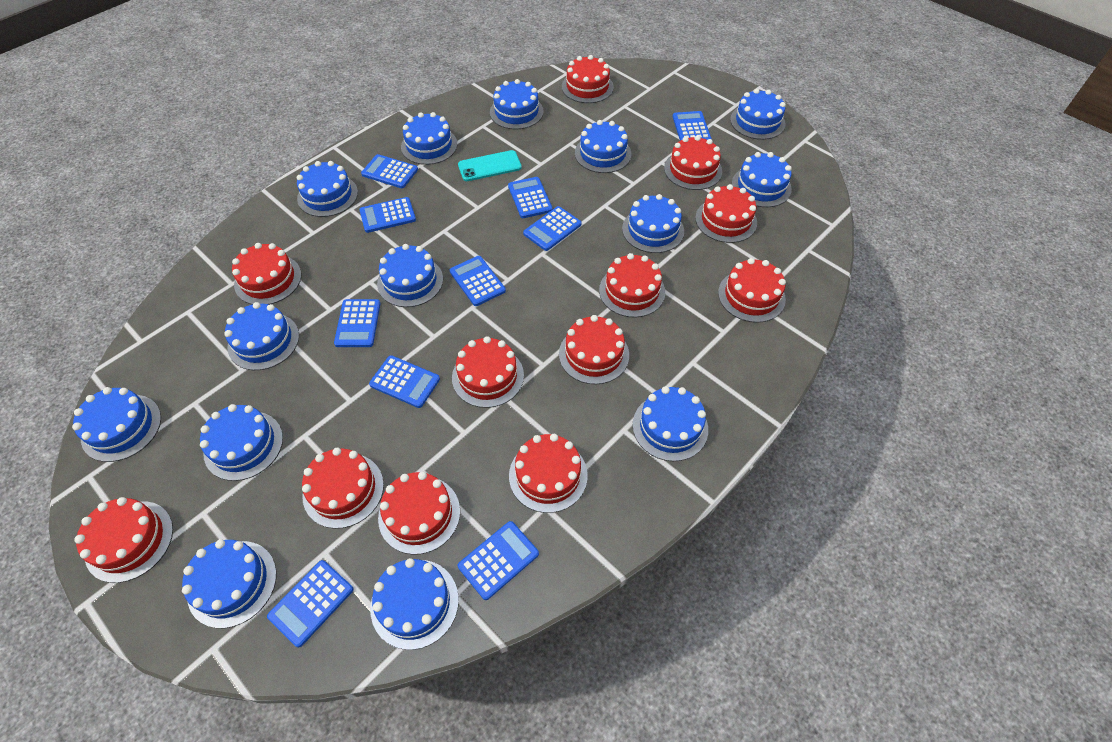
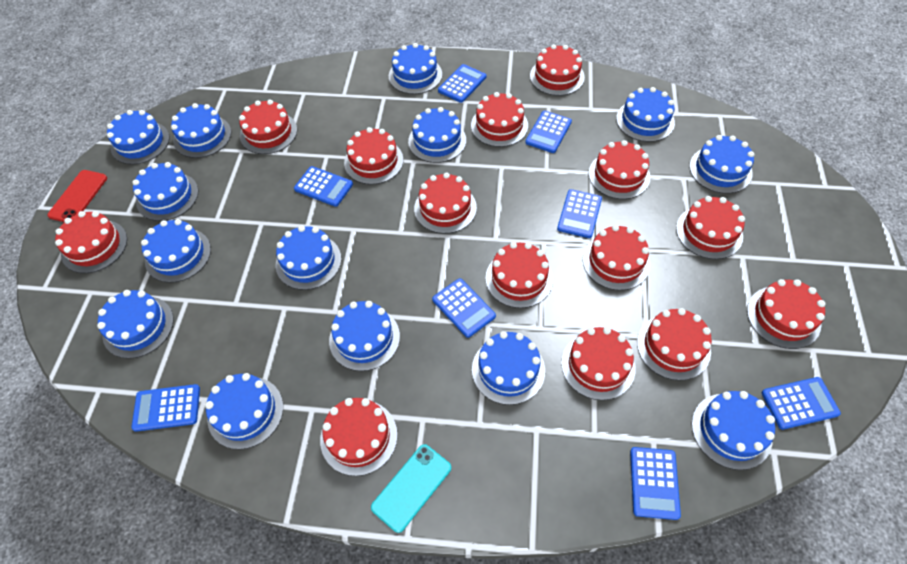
blue calculator: [267,560,354,647] [334,299,380,347] [359,197,416,233] [361,154,418,188] [369,355,440,408] [450,256,506,306] [458,521,539,600] [508,177,553,218] [523,206,582,251] [673,111,712,140] = 10 -> [131,384,200,432] [294,166,353,207] [432,278,496,338] [438,64,486,103] [525,111,572,153] [557,189,602,238] [630,447,681,520] [762,377,841,430] = 8
red cake: [74,497,173,583] [232,243,301,305] [302,448,384,529] [378,472,460,555] [452,336,524,408] [509,434,588,513] [559,315,629,384] [562,55,614,103] [599,253,665,318] [664,135,722,190] [695,184,757,243] [718,258,786,323] = 12 -> [55,211,127,273] [239,100,297,154] [320,398,398,476] [344,127,403,184] [414,172,477,234] [471,92,528,147] [486,242,553,308] [530,44,585,96] [561,327,636,400] [583,225,650,290] [588,140,650,199] [637,308,712,381] [676,196,745,259] [747,279,825,349] = 14
red phone: none = 0 -> [47,170,107,222] = 1

